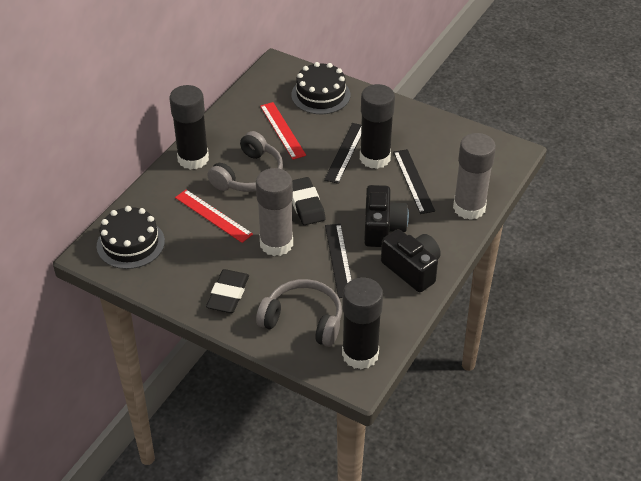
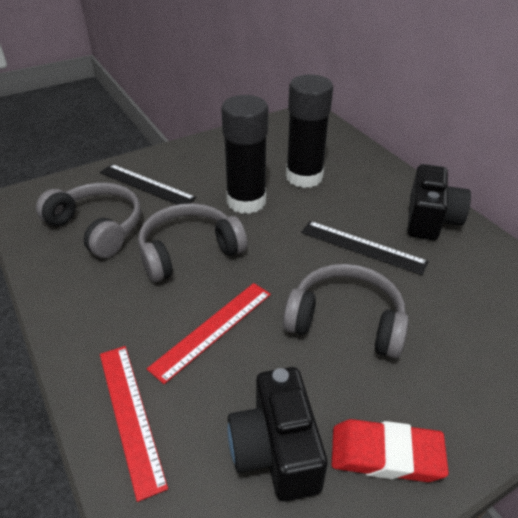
black cake: [97,206,165,269] [291,62,350,114] = 2 -> none = 0
black eraser: [206,269,249,313] [292,177,326,225] = 2 -> none = 0
black glue stick: [169,85,209,170] [342,277,383,370] [360,84,395,169] = 3 -> [221,95,268,214] [286,75,333,188] = 2
black ruler: [324,123,361,184] [325,224,352,298] [393,149,435,214] = 3 -> [100,164,196,205] [301,221,429,275] = 2
grey glue stick: [256,168,293,256] [453,133,496,220] = 2 -> none = 0
grey headphones: [207,131,283,192] [256,279,342,347] = 2 -> [36,183,141,258] [138,203,247,282] [283,264,409,358] = 3
red eraser: none = 0 -> [332,419,449,482] = 1

